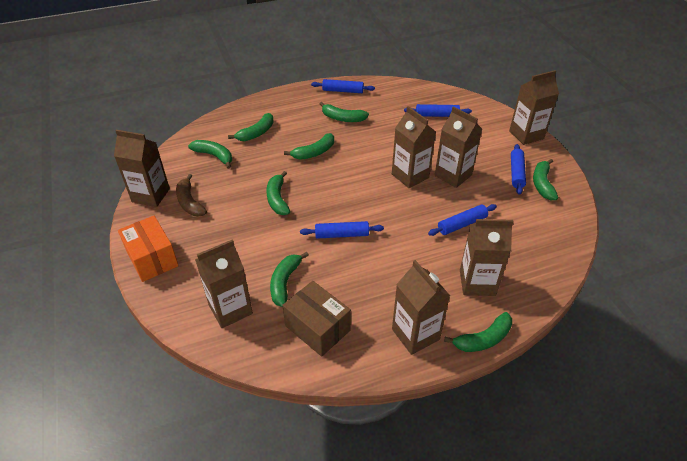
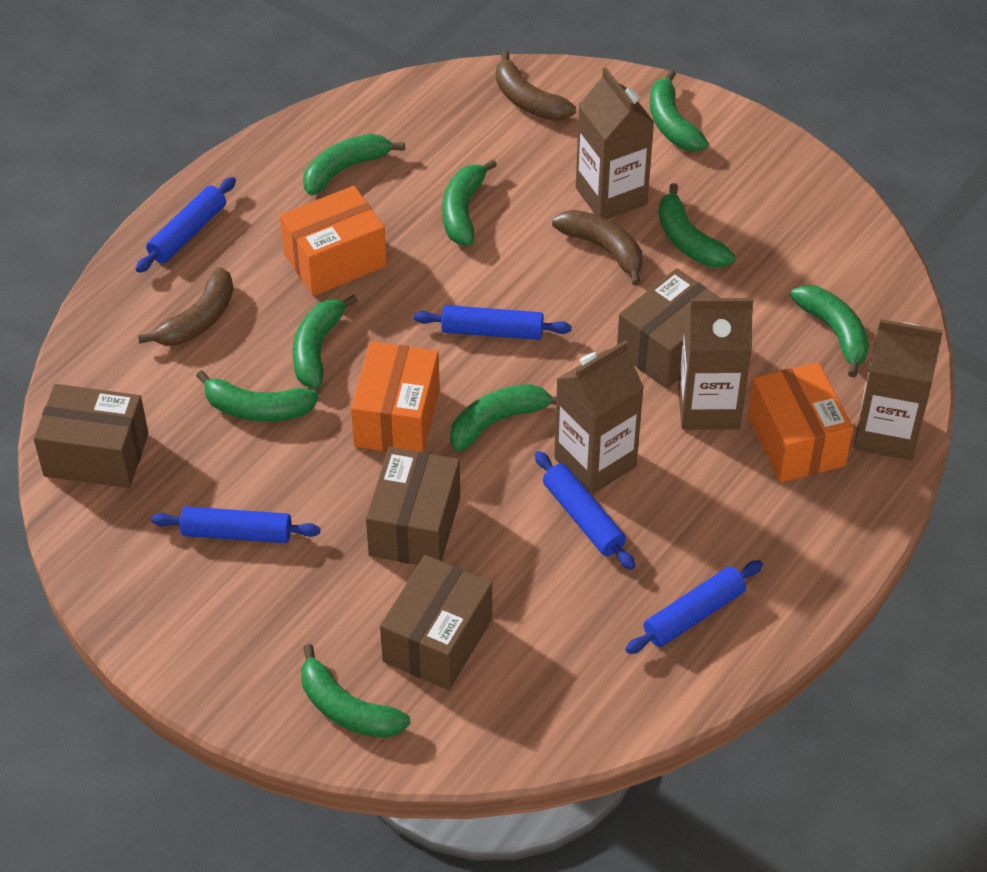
brown banana: [176,174,207,216] = 1 -> [138,267,233,346] [496,51,576,121] [552,210,643,285] = 3
brown box: [282,281,351,357] = 1 -> [34,384,149,488] [366,447,460,565] [380,555,492,690] [617,268,720,389] = 4
brown carton: [114,130,170,207] [195,239,253,328] [392,106,436,188] [392,260,450,355] [435,106,482,188] [460,219,514,296] [509,70,559,145] = 7 -> [554,340,644,495] [576,68,654,219] [678,298,753,430] [854,319,943,461] = 4
green banana: [188,140,232,169] [228,113,274,141] [266,171,290,215] [270,252,309,307] [284,133,334,160] [320,102,369,122] [444,312,512,352] [533,159,558,200] = 8 -> [196,370,319,422] [292,294,358,389] [301,644,411,738] [303,134,405,195] [442,159,497,245] [450,384,557,451] [650,70,709,152] [658,183,735,267] [790,285,869,377] = 9
orange box: [118,216,179,282] = 1 -> [280,186,387,296] [351,341,440,452] [748,362,853,482] = 3

